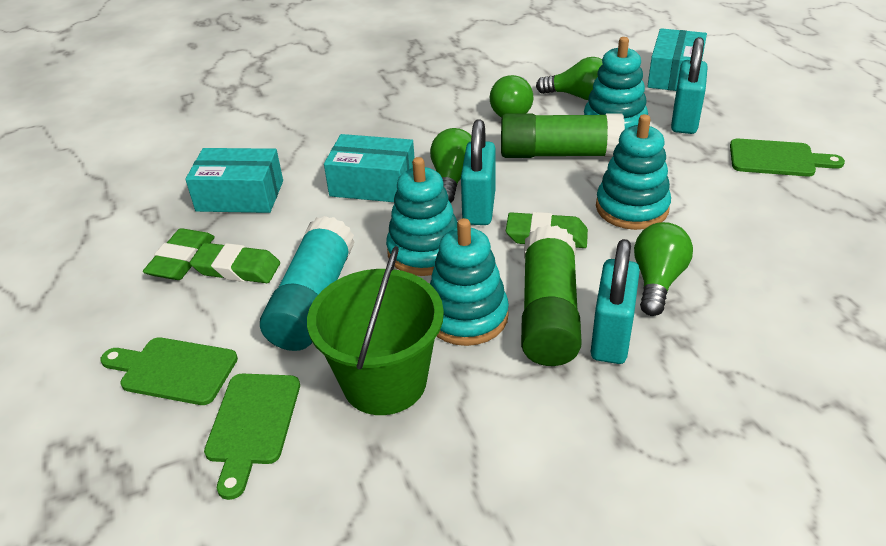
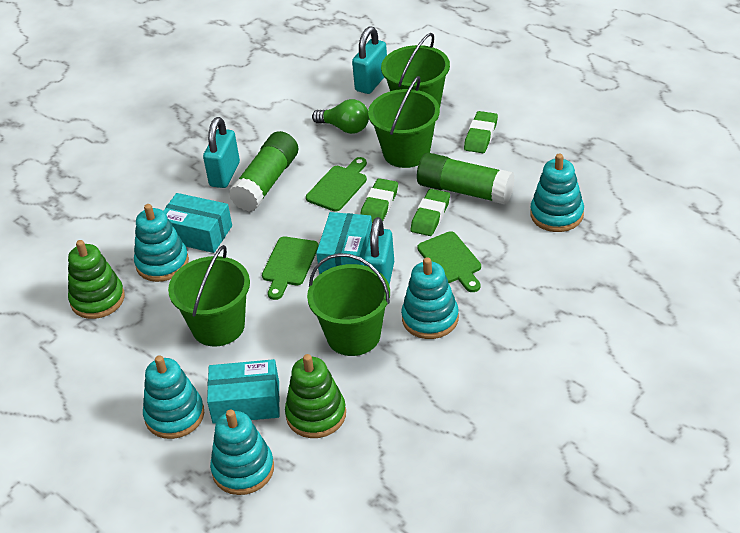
green bucket: [307,246,444,415] = 1 -> [168,245,250,347] [307,253,390,356] [368,76,440,168] [381,33,450,107] = 4
green light bulb: [430,128,471,203] [490,75,533,117] [536,57,603,100] [634,222,693,316] = 4 -> [312,99,369,134] = 1
green stacking toy: none = 0 -> [68,240,125,319] [285,354,346,438] = 2
turquoise glue stick: [260,216,355,351] = 1 -> none = 0
turquoise stacking toy: [386,157,458,276] [430,218,509,346] [584,37,648,129] [596,114,671,230] = 4 -> [134,204,189,282] [143,355,204,439] [210,410,274,495] [401,257,459,339] [531,154,584,232] = 5

